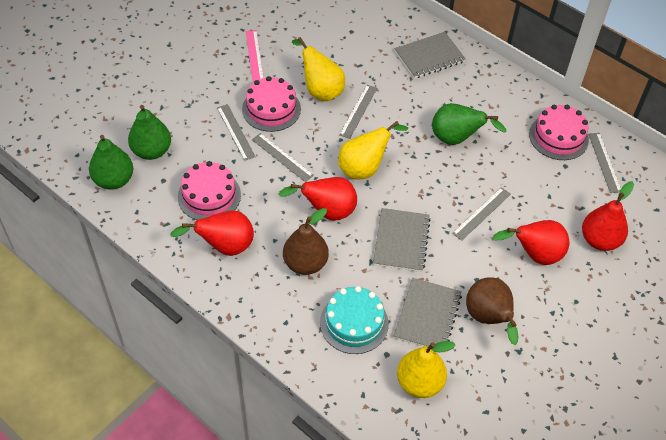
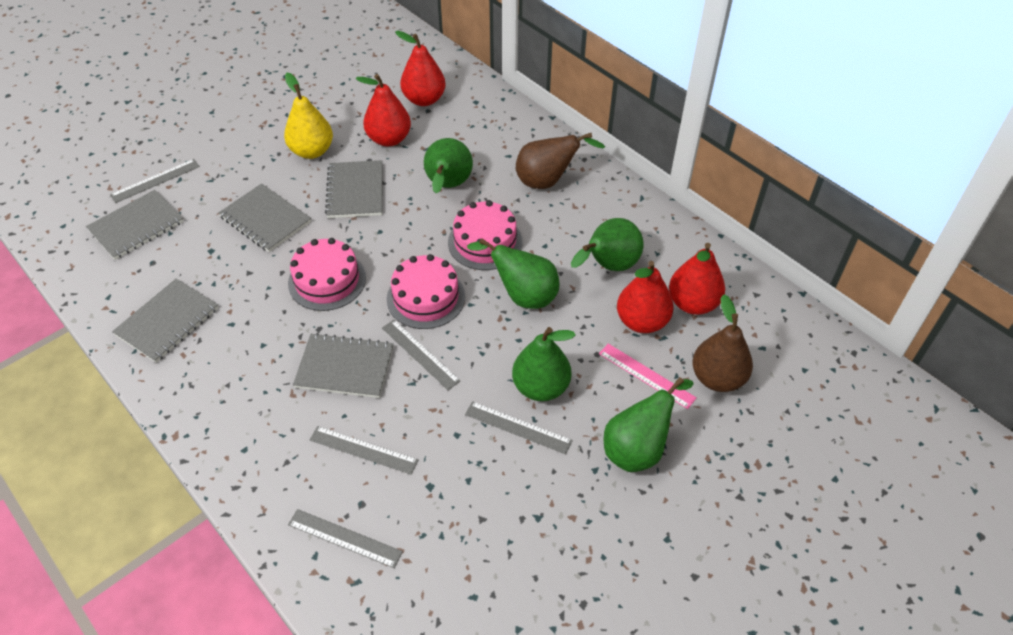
green pear: [89,135,133,190] [128,105,171,160] [432,103,506,145] = 3 -> [424,138,473,193] [467,238,560,309] [512,327,575,401] [571,218,643,271] [604,377,694,472] = 5
grey notebook: [373,208,431,272] [394,32,466,79] [394,278,462,353] = 3 -> [86,190,184,260] [112,279,218,363] [219,183,311,252] [293,333,394,398] [325,160,383,218] = 5
turquoise cake: [320,286,389,354] = 1 -> none = 0
yellow pear: [292,37,345,101] [338,121,408,180] [397,341,456,398] = 3 -> [284,73,333,159] = 1

